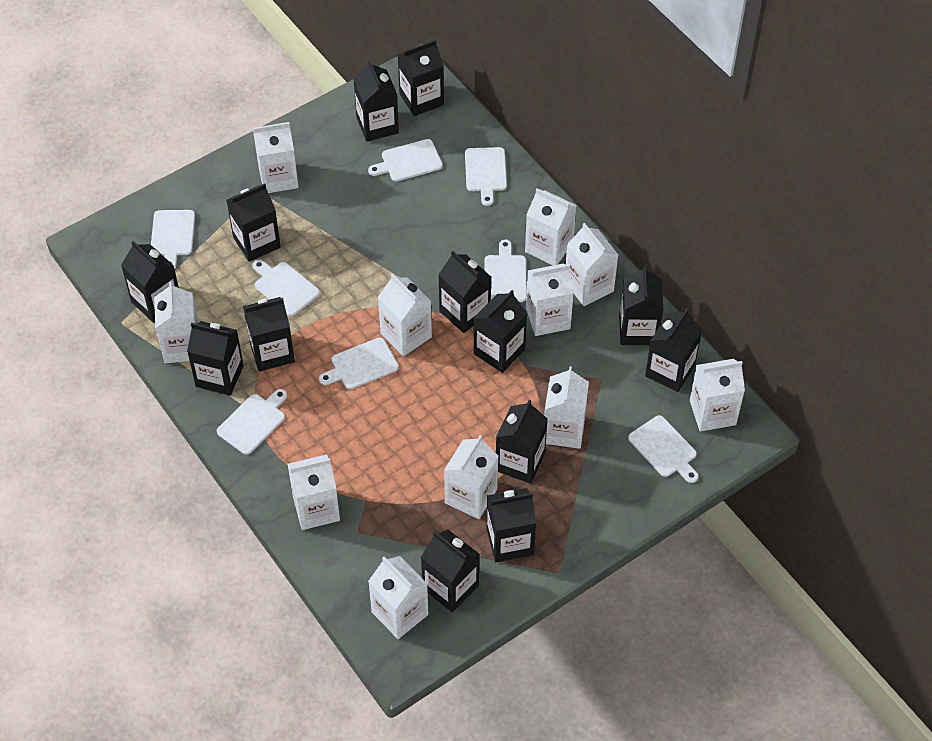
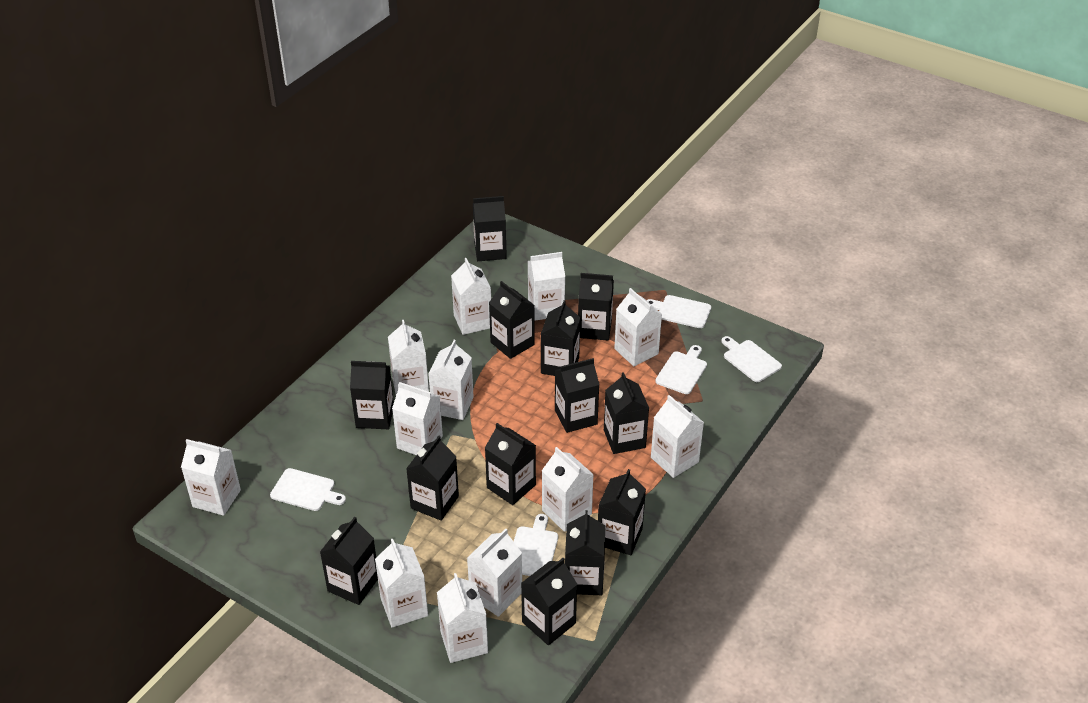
white carton: [154,282,199,364] [253,122,299,193] [288,454,340,530] [368,556,428,639] [378,274,432,356] [444,435,498,519] [525,188,577,265] [526,263,574,336] [544,366,589,449] [566,223,618,306] [690,359,745,432] = 11 -> [181,439,241,516] [375,539,428,628] [388,320,429,395] [392,382,443,455] [428,340,474,420] [437,573,488,663] [451,258,491,335] [467,528,522,617] [528,252,565,321] [542,447,594,532] [614,288,662,366] [651,395,704,478] = 12
white cutting board: [151,210,195,269] [217,389,287,455] [252,260,320,316] [319,337,399,389] [368,139,443,181] [465,147,507,206] [484,240,526,302] [628,415,698,483] = 8 -> [270,468,346,511] [514,514,558,576] [646,295,711,328] [655,345,707,394] [721,336,782,382] = 5

